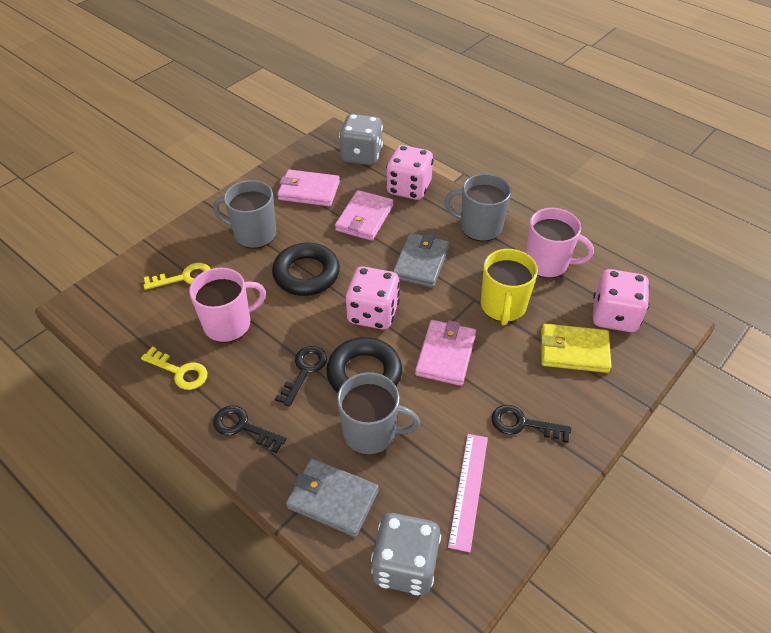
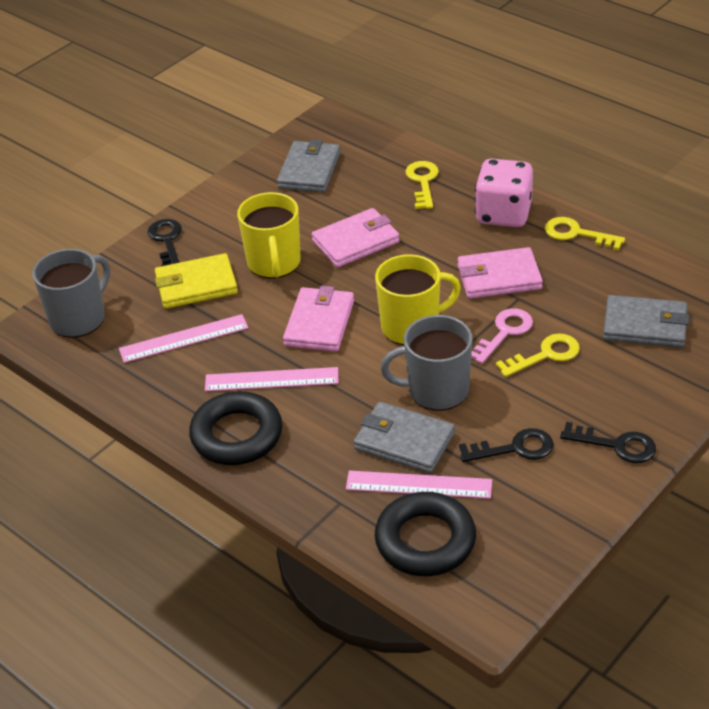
grey dice: [339,114,383,165] [371,513,441,595] = 2 -> none = 0
grey mug: [213,180,276,249] [337,372,420,455] [444,174,511,241] = 3 -> [32,249,110,338] [380,315,472,411] = 2
grey wallet: [286,458,379,537] [392,233,449,288] = 2 -> [277,139,340,192] [354,402,455,473] [603,295,689,348] = 3
pink dice: [346,266,400,330] [386,145,434,200] [593,269,650,332] = 3 -> [475,159,533,227] = 1
pink key: none = 0 -> [471,308,533,364] = 1
pink mug: [189,268,266,343] [526,208,594,278] = 2 -> none = 0
pink ruler: [448,434,488,552] = 1 -> [119,314,248,363] [205,367,338,391] [346,470,492,499] = 3
yellow key: [141,347,208,390] [144,263,211,290] = 2 -> [405,161,439,209] [496,333,580,377] [545,217,625,251] = 3
yellow mug: [481,249,538,326] = 1 -> [237,192,301,279] [375,254,461,345] = 2

